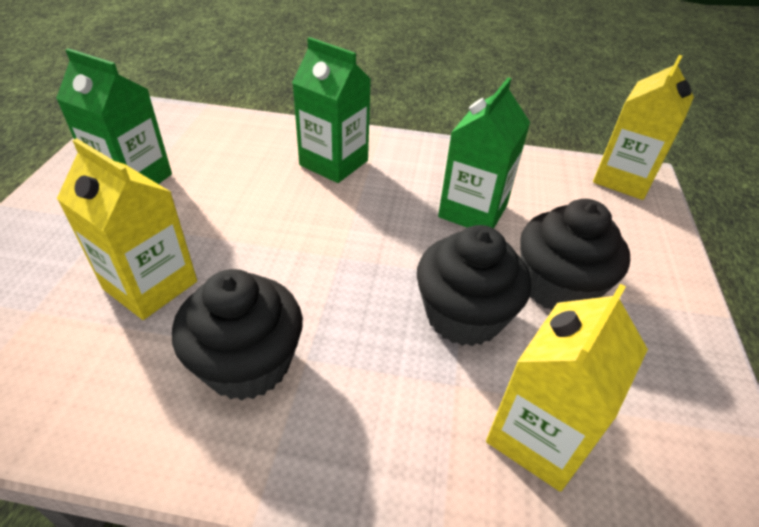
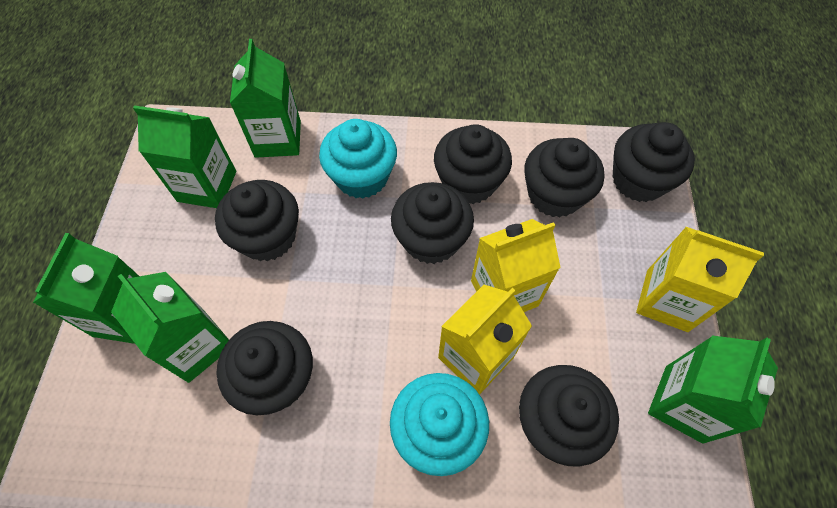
black cupcake: [172,269,303,401] [417,225,531,346] [520,199,630,310] = 3 -> [215,180,299,261] [216,321,313,415] [391,182,474,264] [434,124,512,204] [519,365,619,467] [524,138,604,218] [613,122,695,202] = 7
green carton: [56,48,172,184] [292,37,371,183] [438,78,530,228] = 3 -> [33,233,139,344] [111,272,229,383] [133,105,236,208] [230,39,301,158] [648,336,778,444] = 5
turquoise cupcake: none = 0 -> [319,119,397,199] [390,373,489,476] = 2

